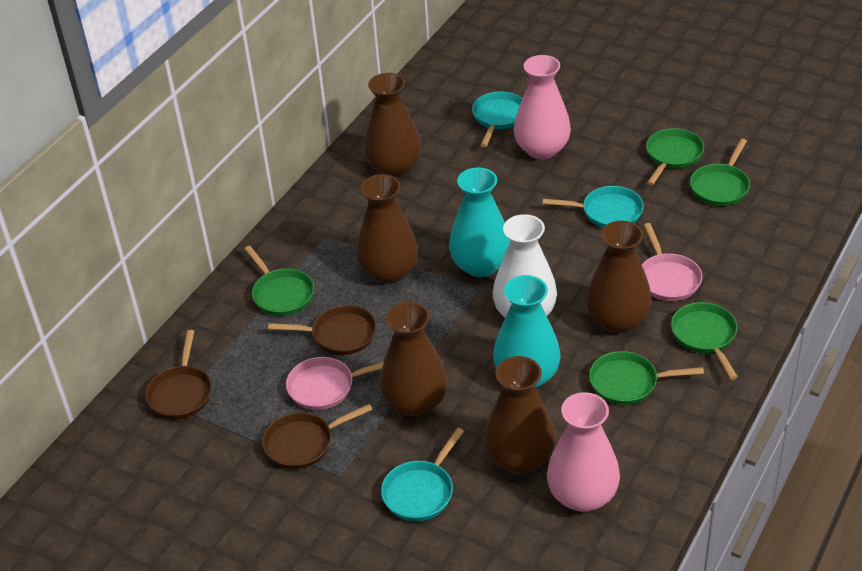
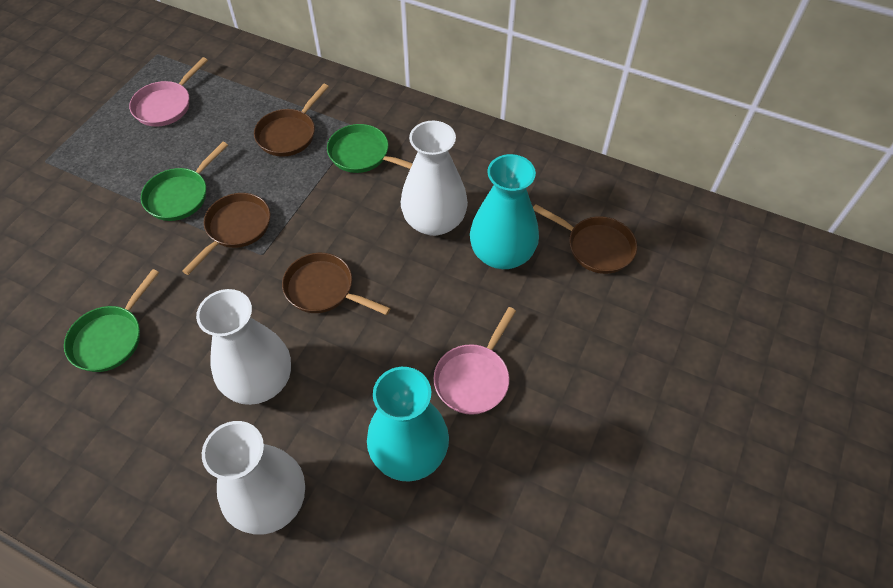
brown pan: [145,330,212,419] [262,404,373,469] [268,305,376,355] = 3 -> [182,193,270,275] [254,84,329,157] [282,253,391,315] [533,204,637,274] = 4
brown vase: [356,174,418,284] [364,73,421,177] [380,302,448,417] [484,356,556,474] [586,221,652,334] = 5 -> none = 0
green pan: [244,246,314,316] [589,351,704,405] [646,128,704,185] [671,302,738,380] [690,138,750,206] = 5 -> [64,269,159,372] [141,142,228,221] [327,124,413,173] = 3
pink vase: [514,55,571,160] [547,392,620,512] = 2 -> none = 0
turquoise pan: [381,428,464,521] [472,91,522,147] [543,186,644,228] = 3 -> none = 0
white vase: [493,214,557,317] = 1 -> [196,289,291,405] [202,421,305,535] [401,121,468,236] = 3

